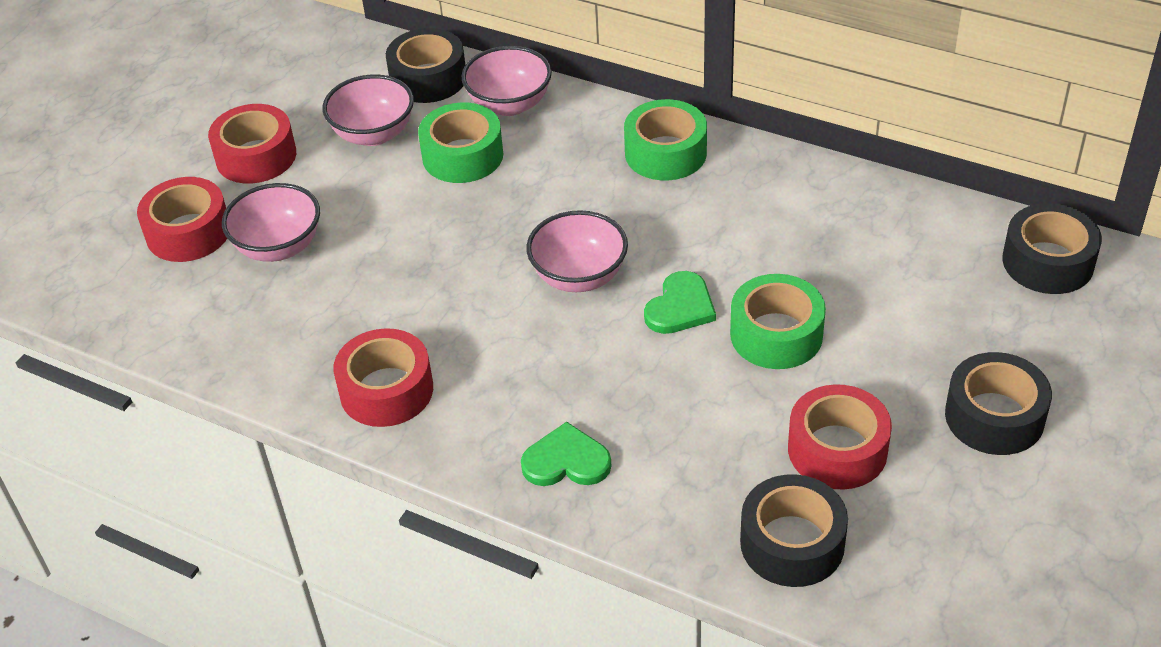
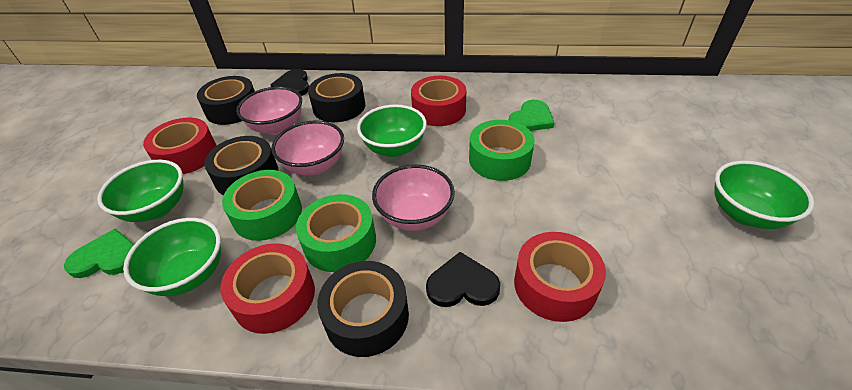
black heart: none = 0 -> [271,69,309,96] [426,252,500,307] = 2
green bowl: none = 0 -> [97,160,183,222] [123,218,221,296] [357,104,427,157] [714,161,814,229] = 4
pink bowl: [222,183,320,262] [322,75,414,146] [462,46,552,116] [526,210,628,292] = 4 -> [236,87,302,135] [271,120,344,175] [372,164,455,231] = 3

